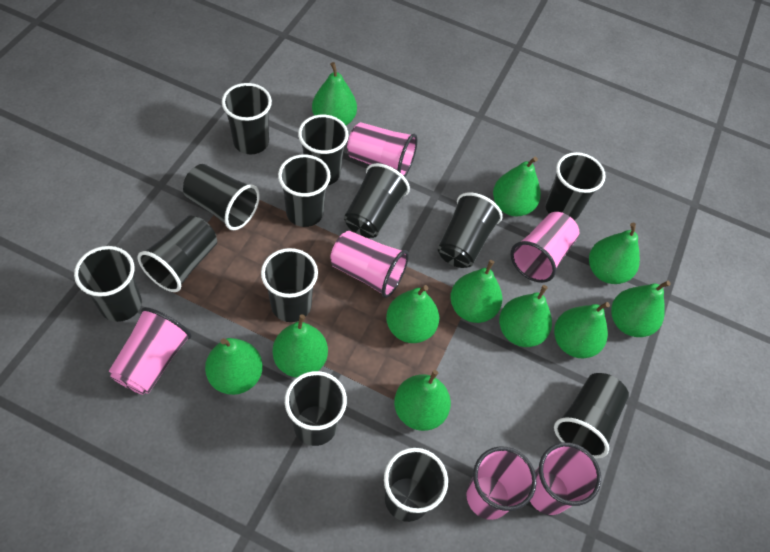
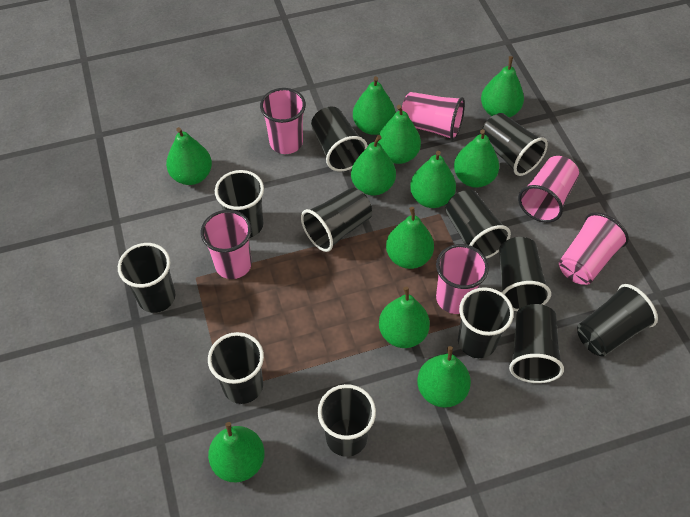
black cup: [74,246,142,322] [138,216,217,292] [183,164,260,230] [222,83,272,154] [261,248,318,322] [278,154,331,227] [285,371,347,446] [298,115,349,185] [344,163,410,238] [384,448,448,522] [438,192,503,268] [545,152,606,220] [554,373,629,459] = 13 -> [118,243,176,313] [208,332,264,404] [215,170,264,238] [301,187,372,252] [311,107,368,172] [318,384,376,457] [445,190,511,259] [458,287,514,358] [482,113,548,176] [499,237,551,311] [509,304,564,383] [577,284,658,357] = 12

